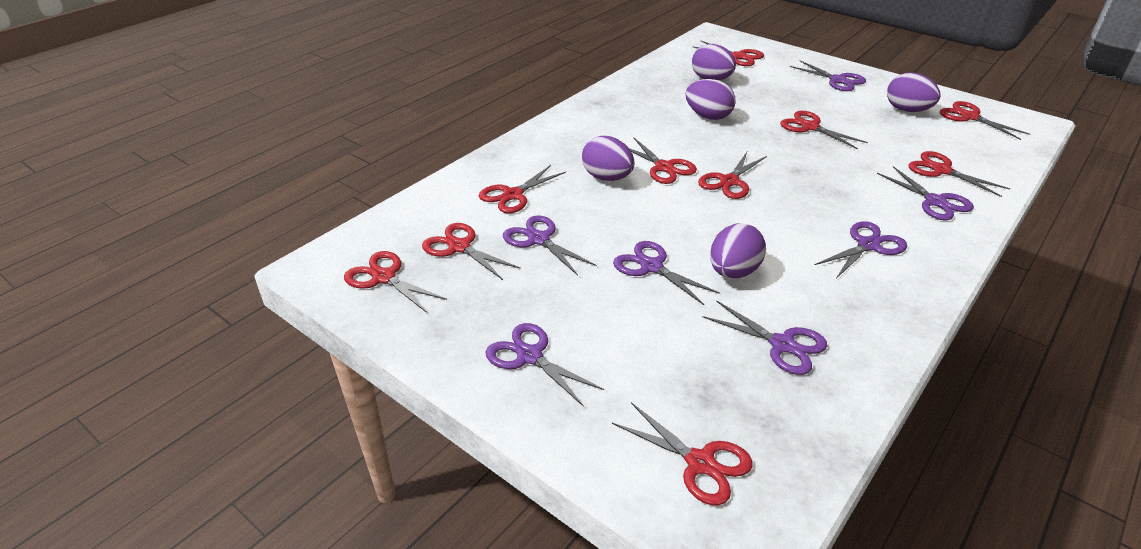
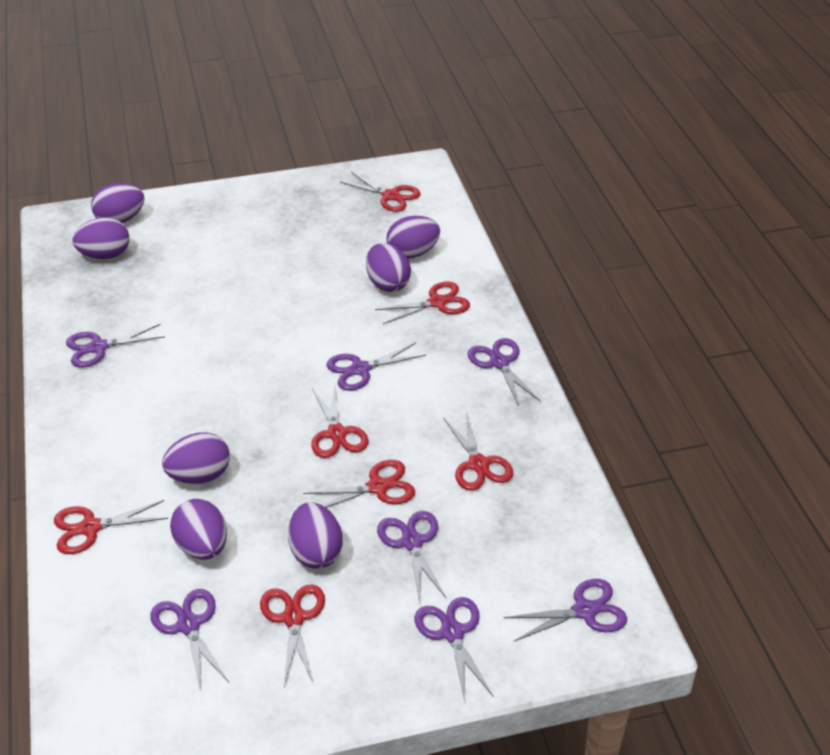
purple egg: [582,136,635,181] [686,79,735,120] [692,44,736,80] [710,223,766,279] [887,73,941,112] = 5 -> [72,217,129,259] [91,183,145,223] [162,433,230,484] [170,499,227,560] [288,502,343,569] [366,243,411,292] [386,216,440,259] = 7
red scissors: [344,251,447,313] [422,223,521,280] [479,165,566,213] [612,402,753,505] [629,137,697,184] [693,41,764,66] [698,152,767,199] [780,111,868,149] [908,151,1010,197] [940,101,1030,140] = 10 -> [54,500,168,554] [260,585,325,687] [303,460,415,508] [311,386,369,458] [340,172,421,212] [375,281,470,324] [443,412,513,491] = 7

